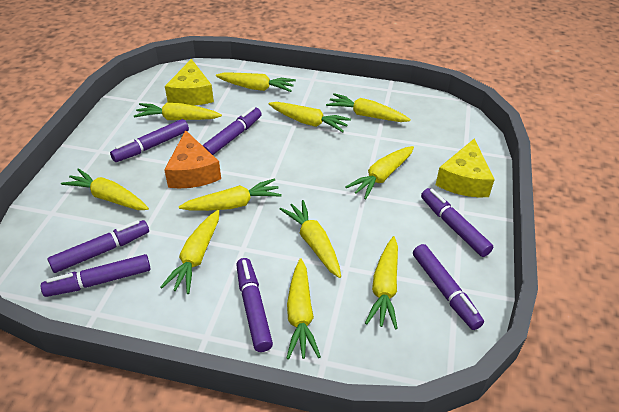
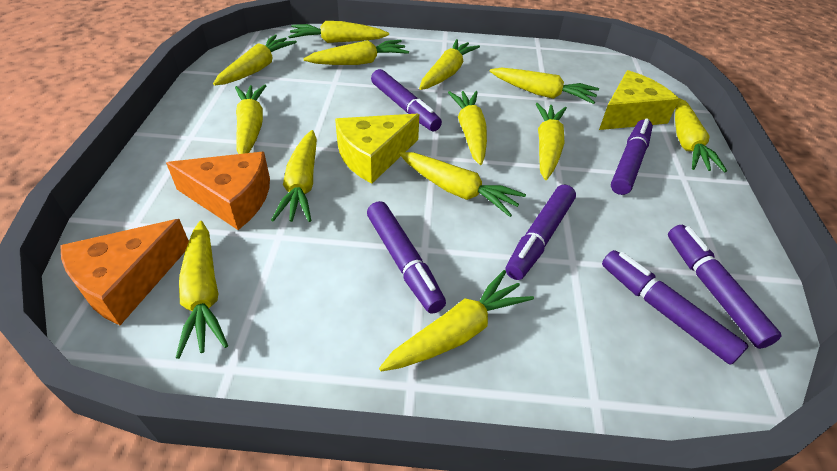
orange cheese: [164,130,221,188] = 1 -> [60,219,189,325] [166,152,270,230] = 2
purple marker: [41,254,151,297] [48,220,149,273] [110,119,189,162] [202,107,262,155] [236,258,273,352] [413,244,484,330] [421,188,494,257] = 7 -> [367,201,446,314] [371,69,442,132] [505,185,576,280] [602,250,749,365] [611,118,653,195] [668,225,781,349] = 6
yellow carrot: [61,168,149,210] [134,103,222,120] [161,210,219,294] [179,179,282,211] [216,73,296,92] [269,102,351,132] [280,200,341,278] [286,258,321,359] [326,93,411,122] [345,146,414,200] [365,236,398,329] = 11 -> [176,221,228,359] [213,35,297,85] [235,85,266,154] [271,130,317,222] [288,21,389,43] [304,40,409,65] [379,270,534,372] [399,152,526,217] [419,39,480,90] [448,91,487,165] [489,68,599,104] [536,103,567,180] [675,98,727,172] = 13

